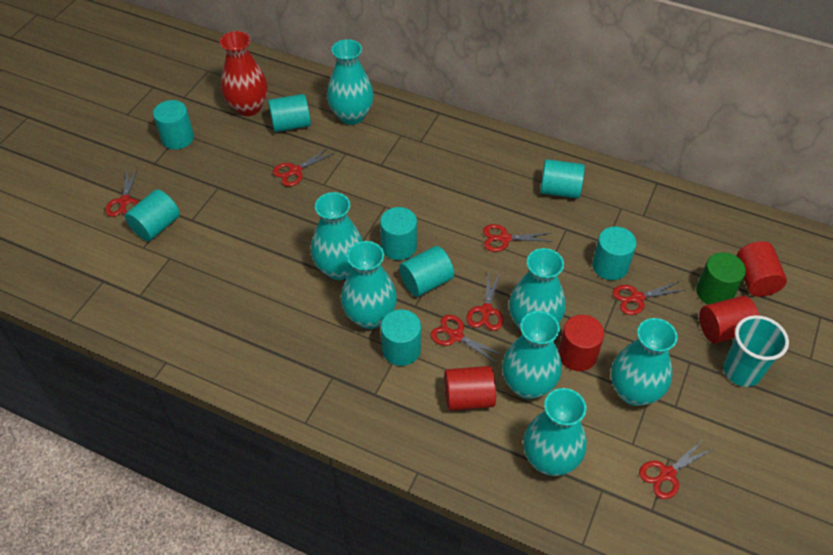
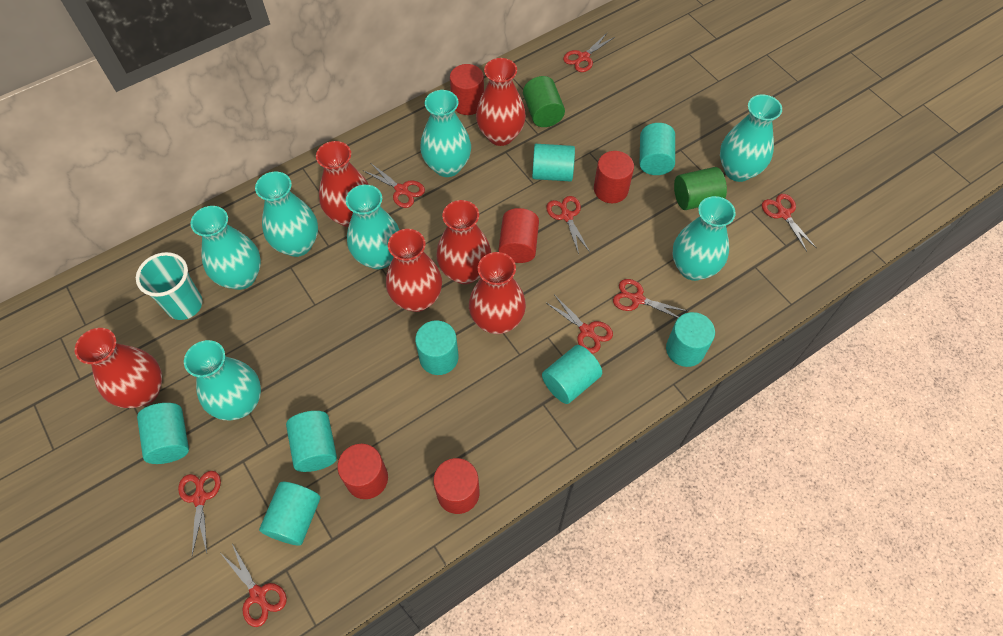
green cylinder: [696,252,746,305] = 1 -> [523,76,565,127] [674,167,727,210] = 2
red cylinder: [444,366,496,411] [558,315,604,371] [699,296,759,343] [736,241,787,297] = 4 -> [337,444,388,499] [433,458,480,514] [450,64,484,115] [499,208,539,263] [594,151,634,203] = 5
red scissors: [105,167,139,217] [273,147,334,187] [430,315,503,364] [467,272,504,331] [483,224,553,252] [613,281,685,315] [639,441,713,499] = 7 -> [178,471,221,555] [221,543,287,627] [364,164,425,208] [545,296,613,354] [546,196,590,254] [563,33,615,72] [613,279,687,318] [762,194,816,251] = 8
red vase: [220,31,268,116] = 1 -> [75,328,162,408] [316,141,369,227] [386,229,442,312] [436,200,491,284] [469,252,526,334] [476,58,526,146] = 6

